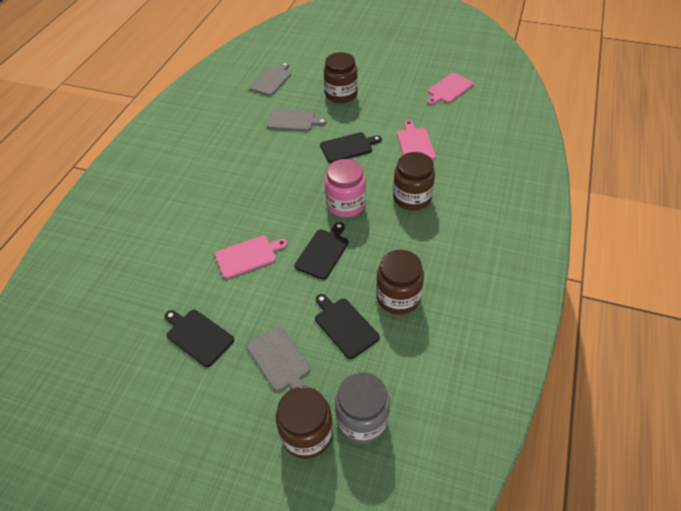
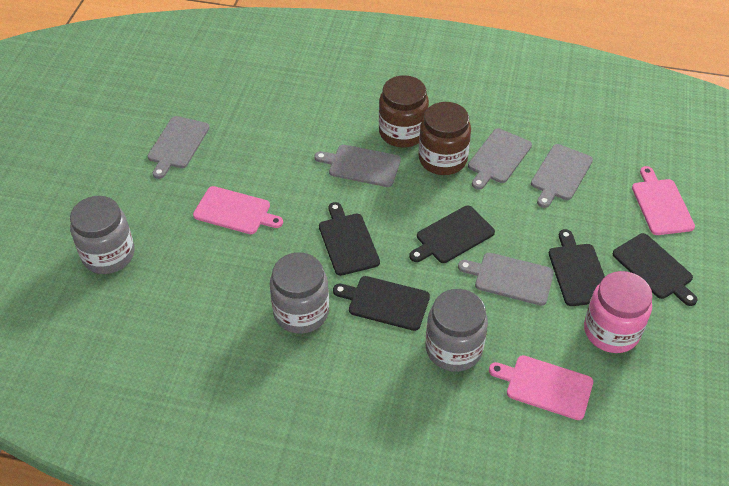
black cutting board: [165,310,234,367] [294,222,349,280] [315,294,380,359] [320,132,382,163] = 4 -> [319,202,380,276] [333,276,430,331] [409,206,495,263] [549,229,605,306] [613,233,698,306] = 5
brown jar: [276,386,333,459] [324,52,358,103] [376,250,424,315] [393,152,435,210] = 4 -> [379,75,429,147] [419,102,471,175] = 2
grey cutting board: [247,326,311,391] [249,62,291,96] [267,109,327,131] = 3 -> [148,116,210,179] [314,145,401,187] [458,253,554,306] [468,129,532,190] [531,144,593,208] = 5
grey jar: [335,372,390,444] = 1 -> [70,196,135,274] [270,252,329,334] [426,289,488,372] = 3

